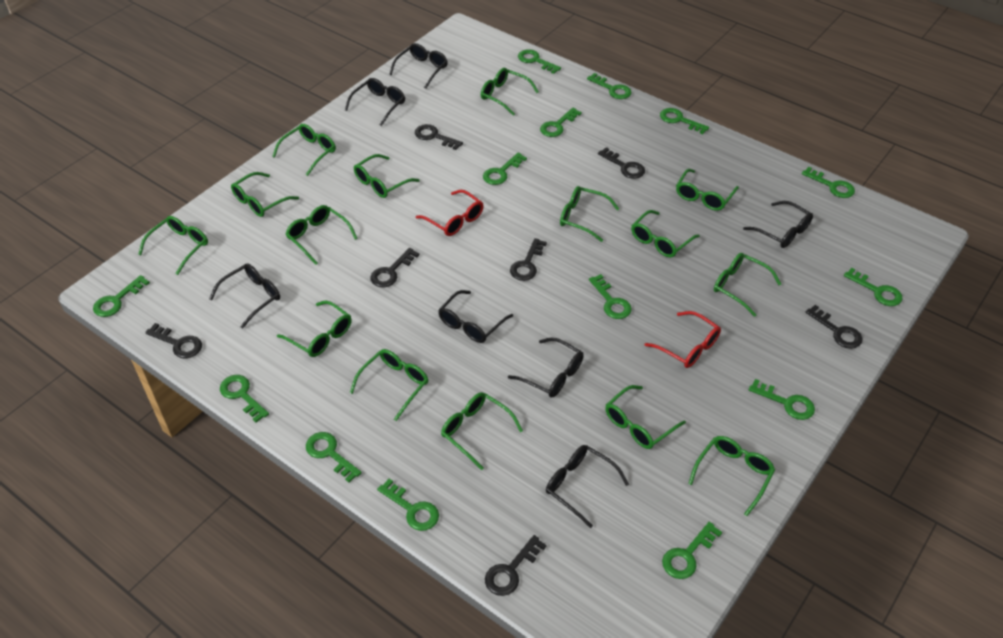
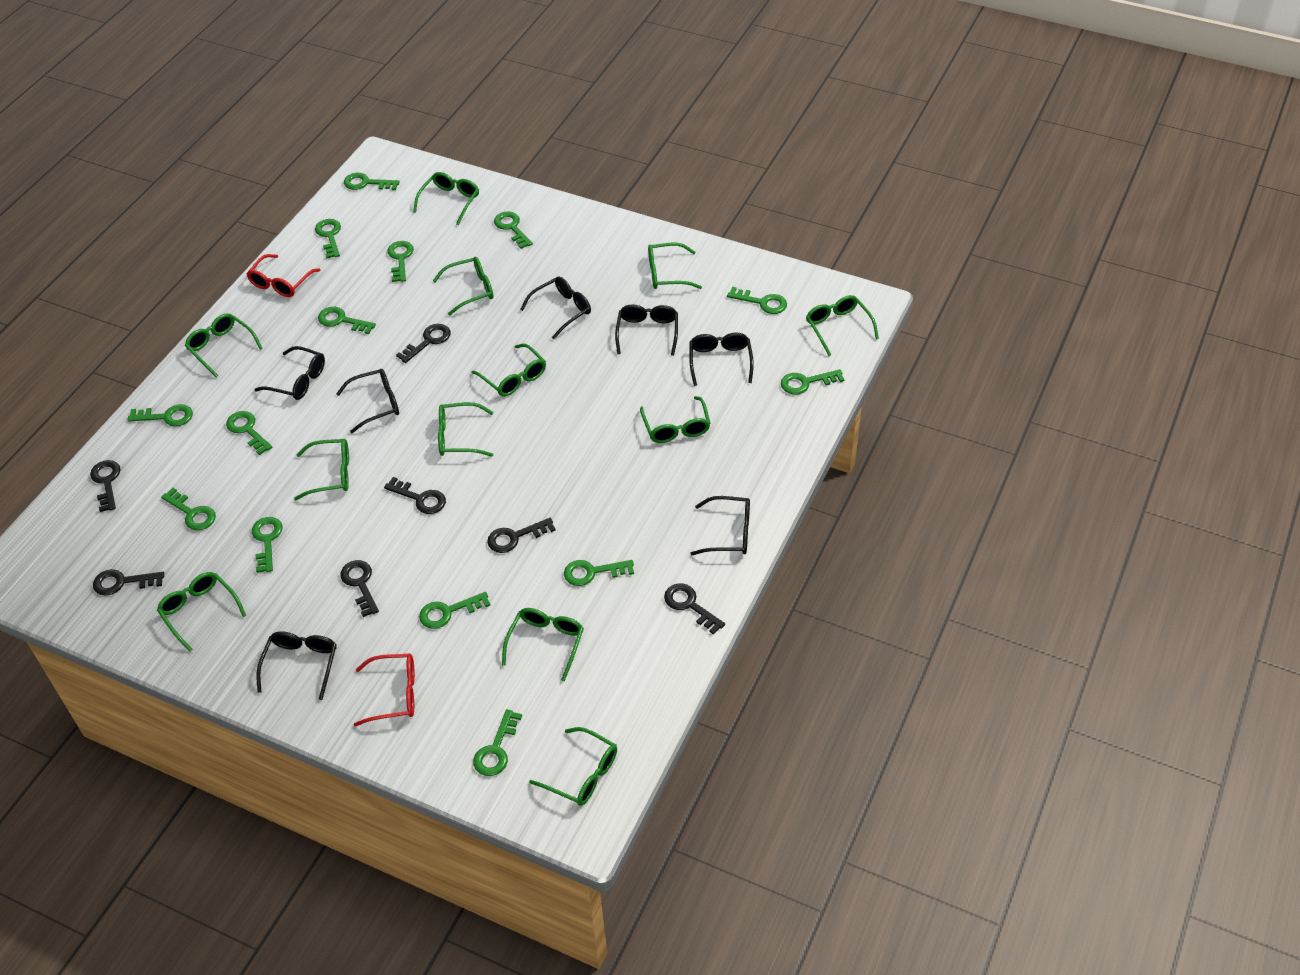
green glasses: [138,216,208,275] [231,172,299,217] [272,124,336,176] [277,301,351,357] [286,205,358,265] [350,349,429,421] [354,154,420,198] [441,392,523,470] [481,68,539,116] [560,186,619,242] [605,385,686,449] [631,210,700,257] [676,169,739,211] [688,436,775,516] [714,253,781,317] = 15 -> [157,572,246,652] [185,313,263,378] [294,439,349,500] [413,172,479,225] [433,257,494,316] [438,402,493,457] [472,343,546,397] [502,608,584,681] [529,727,617,806] [640,396,710,443] [648,243,702,289] [806,295,879,356] = 12

